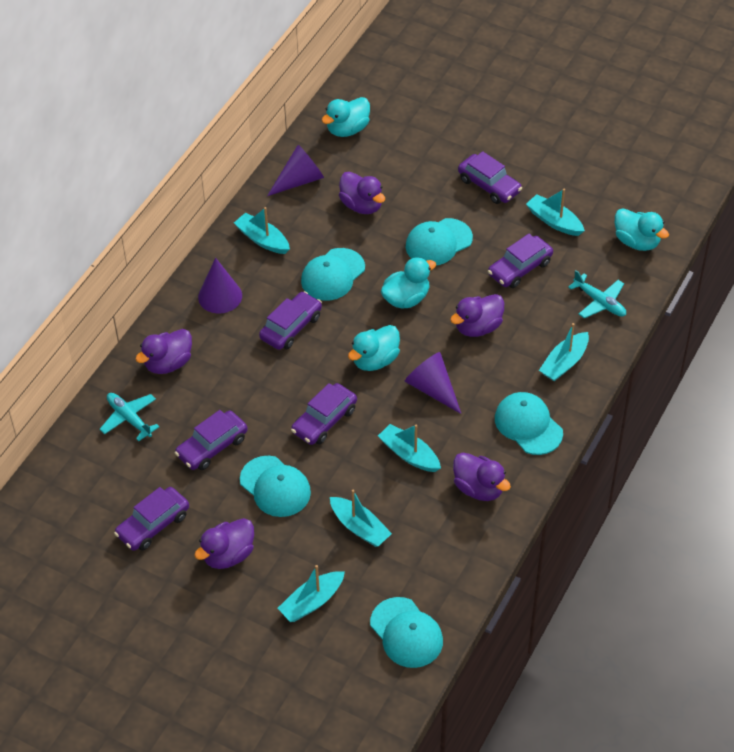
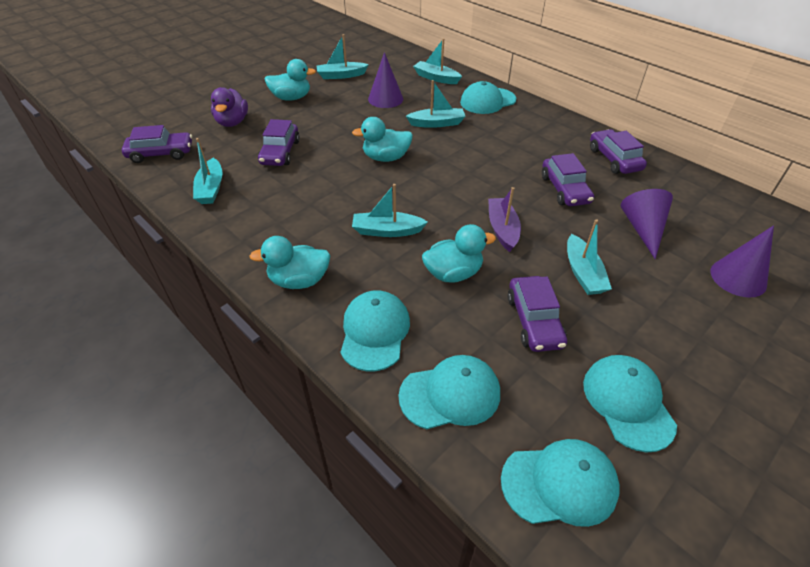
purple boat: none = 0 -> [488,187,521,252] = 1
purple car: [114,487,189,551] [175,410,248,470] [259,291,322,350] [291,383,357,445] [458,151,522,204] [488,234,553,288] = 6 -> [122,125,192,163] [258,119,300,166] [507,276,567,352] [542,153,594,206] [590,129,647,174] = 5
purple duck: [136,329,192,374] [194,518,254,569] [339,172,385,214] [450,294,504,337] [453,452,511,501] = 5 -> [211,87,248,127] = 1
turquoise plane: [100,393,159,441] [568,270,626,318] = 2 -> none = 0

